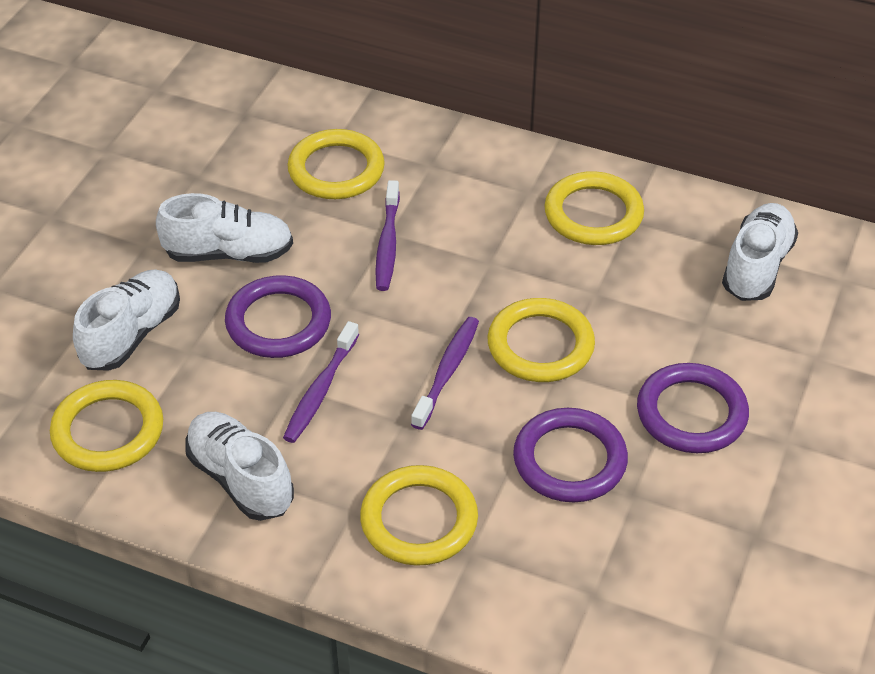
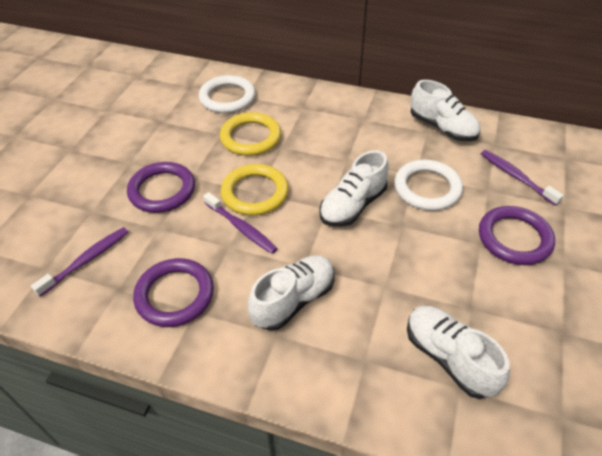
white ring: none = 0 -> [199,75,255,113] [394,160,463,211] = 2
yellow ring: [50,380,163,472] [288,129,385,199] [360,465,478,566] [487,298,595,382] [544,171,644,245] = 5 -> [220,112,281,156] [221,164,289,216] = 2

